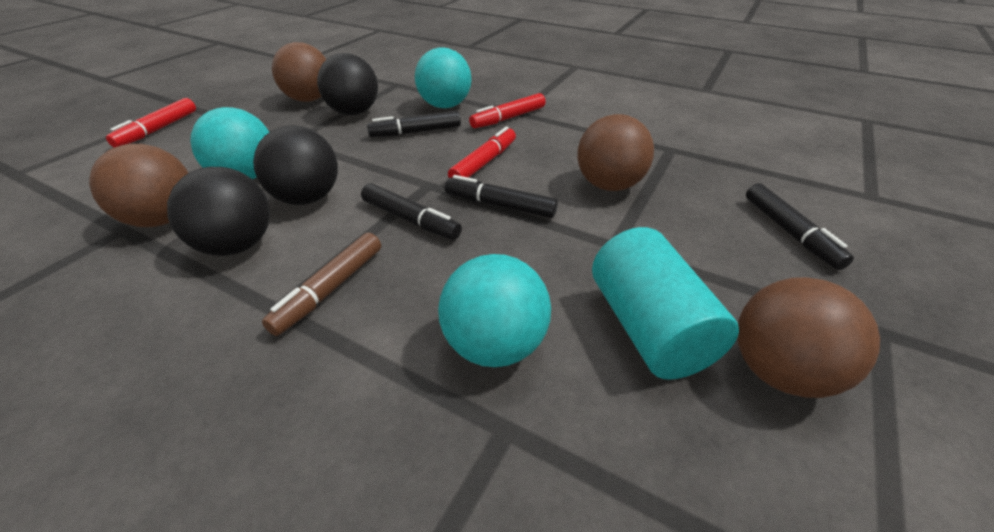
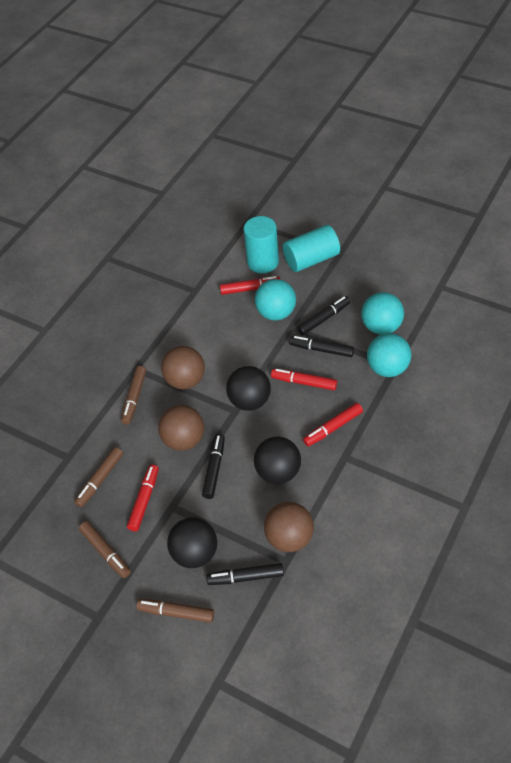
brown ball: [89,144,188,227] [272,42,326,102] [577,114,654,191] [737,277,880,398] = 4 -> [158,405,204,451] [161,346,205,389] [264,502,314,552] = 3
brown marker: [262,232,381,336] = 1 -> [74,447,123,507] [79,521,131,578] [121,366,146,425] [136,599,214,623] = 4
red marker: [106,98,196,148] [448,126,516,178] [469,93,546,128] = 3 -> [127,464,159,531] [220,276,281,295] [271,369,337,390] [303,403,363,446] = 4
turquoise cylinder: [592,227,739,380] = 1 -> [244,216,279,273] [283,225,340,272] = 2

